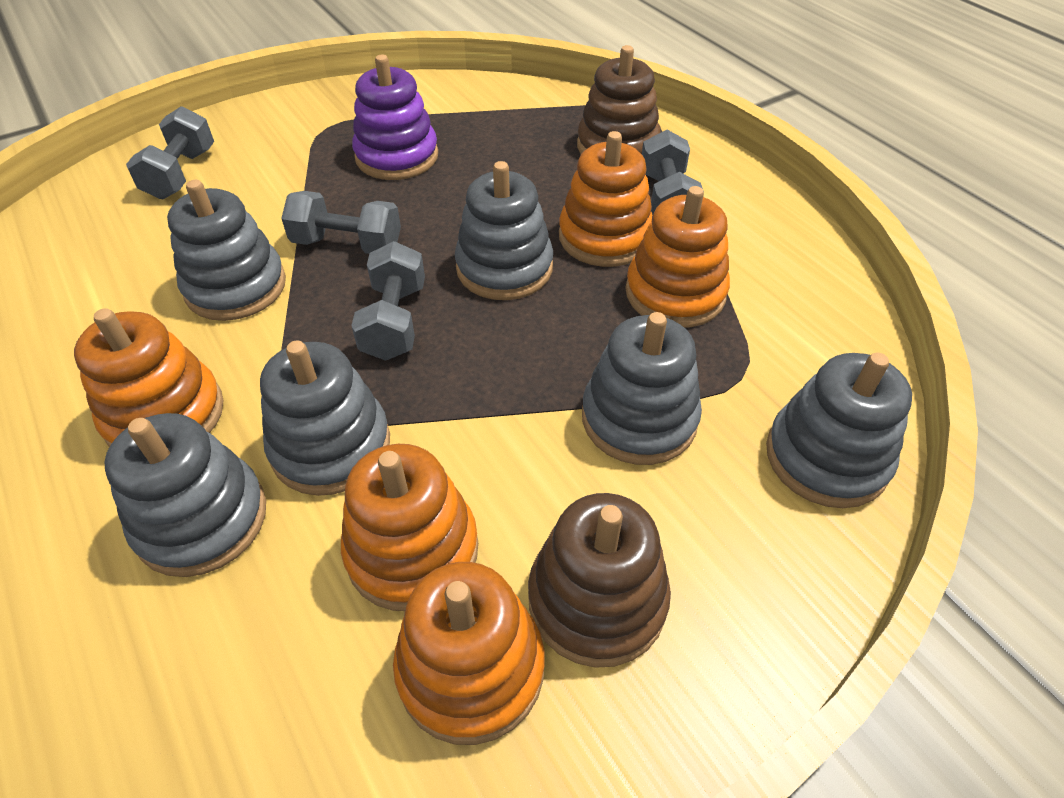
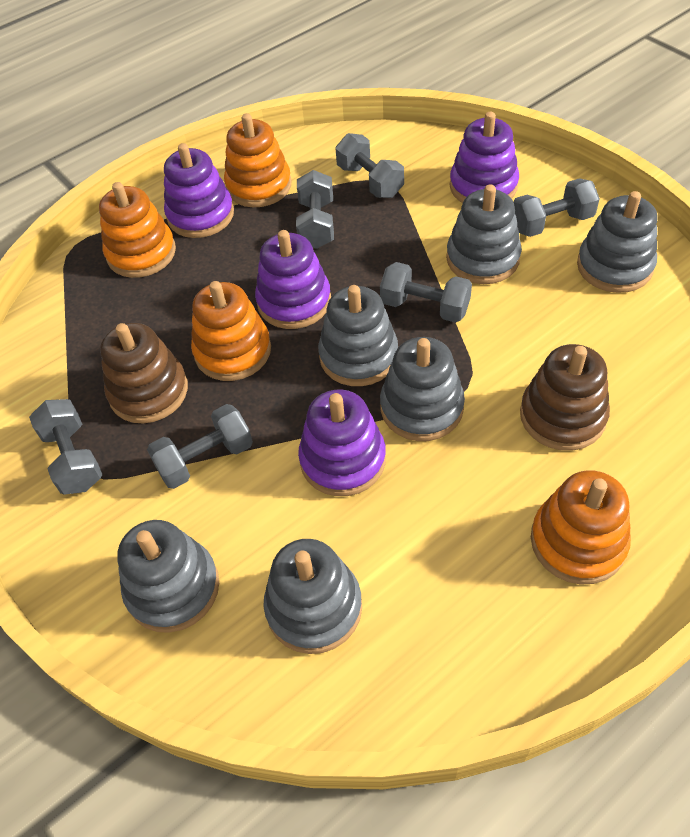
grey dumbbell: [126,106,214,199] [281,191,401,254] [351,241,425,361] [642,130,704,215] = 4 -> [29,399,102,495] [147,404,253,489] [296,170,334,249] [335,133,404,198] [380,262,472,323] [513,178,600,237] = 6
orange stacking toy: [74,308,224,447] [341,444,478,611] [393,562,544,745] [559,131,653,267] [625,186,730,328] = 5 -> [99,182,176,278] [191,281,271,381] [224,113,292,207] [531,470,631,585] = 4
purple stacking toy: [352,55,438,180] = 1 -> [164,143,234,238] [255,230,331,329] [298,389,386,496] [450,112,519,203] = 4

